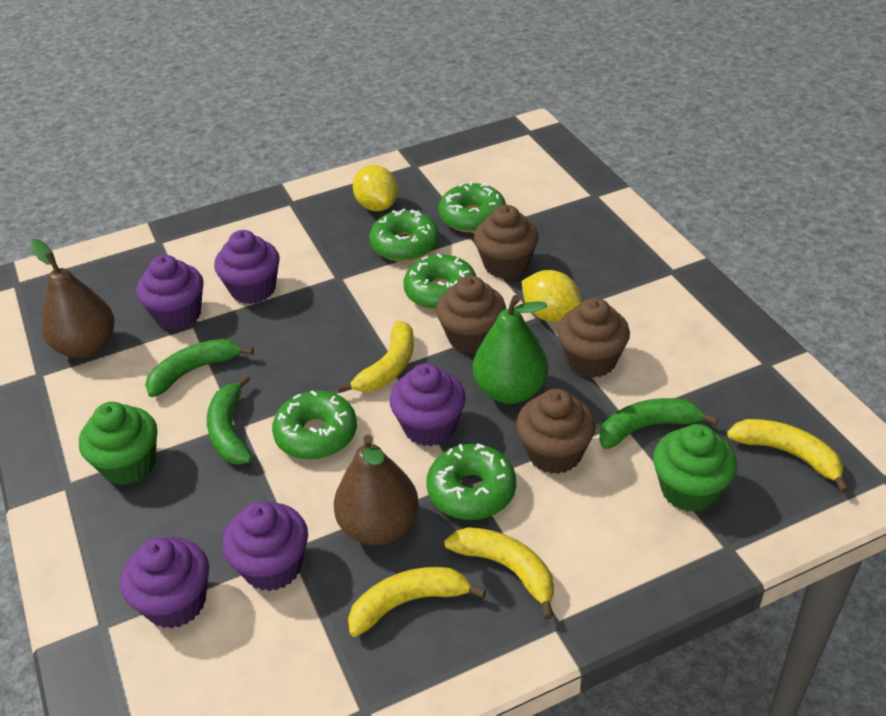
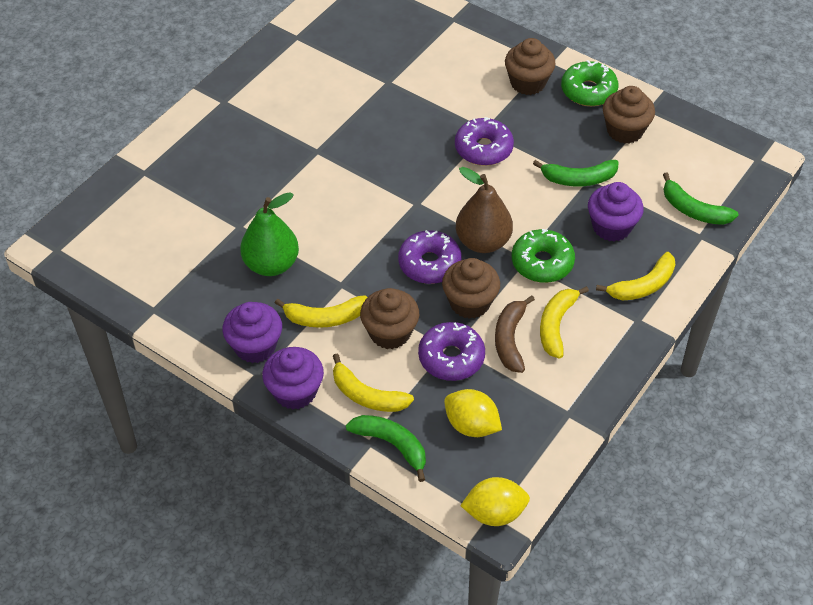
brown banana: none = 0 -> [495,296,535,373] = 1
brown pear: [30,239,115,358] [334,435,419,545] = 2 -> [456,167,513,253] = 1
green cupcake: [79,402,157,485] [653,424,737,512] = 2 -> none = 0
green donut: [272,390,357,460] [369,208,439,262] [404,254,477,310] [426,443,516,520] [438,181,506,233] = 5 -> [512,229,575,283] [561,60,619,106] = 2
purple cupcake: [120,537,209,629] [136,255,204,330] [214,230,280,304] [222,501,308,591] [390,363,466,446] = 5 -> [222,302,282,363] [262,347,324,410] [588,182,644,242] = 3
purple donut: none = 0 -> [398,230,462,284] [418,322,485,381] [455,117,514,166] = 3

